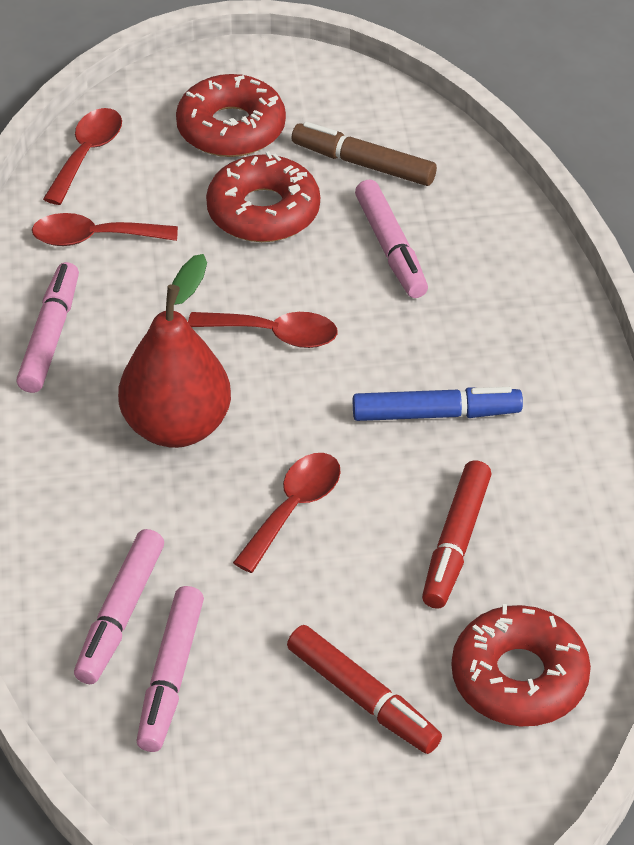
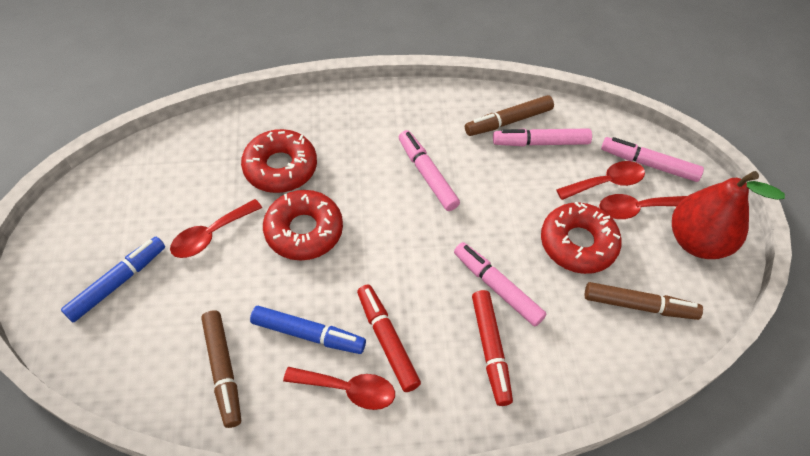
blue marker: [353,387,523,421] = 1 -> [61,237,165,322] [250,306,366,354] = 2
brown marker: [291,122,437,186] = 1 -> [201,310,241,428] [465,95,554,136] [585,282,703,320] = 3

